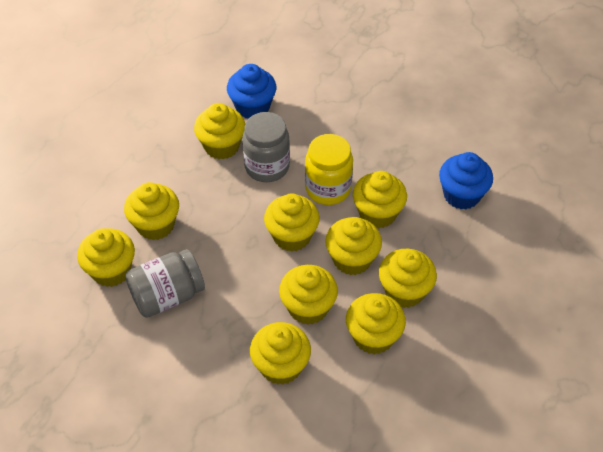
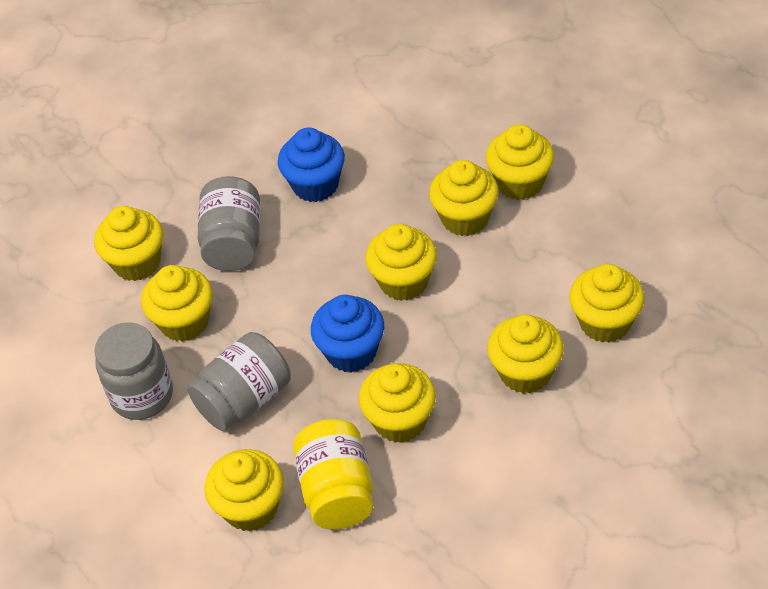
grey jar: [125,249,205,318] [242,112,290,182] = 2 -> [94,322,173,420] [187,332,291,431] [198,176,260,271] = 3
yellow cupcake: [77,228,135,287] [124,182,179,240] [194,103,245,159] [250,322,311,385] [264,194,320,252] [279,265,338,325] [325,217,382,275] [346,293,406,354] [353,171,407,228] [379,249,437,308] = 10 -> [94,206,163,281] [141,265,213,342] [205,449,284,531] [359,363,436,443] [366,224,437,301] [429,160,499,236] [485,124,554,200] [487,314,564,394] [569,264,645,343] = 9

